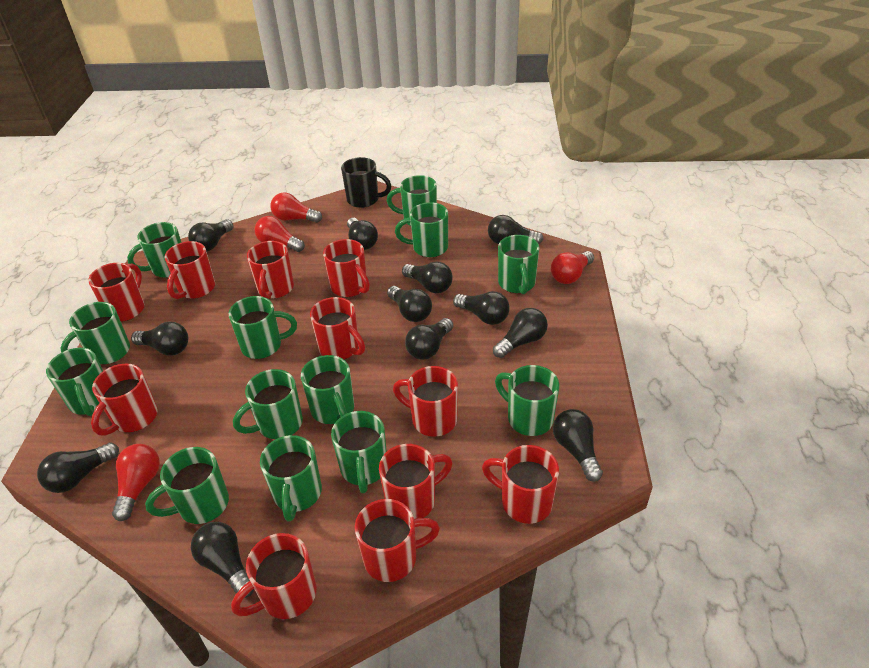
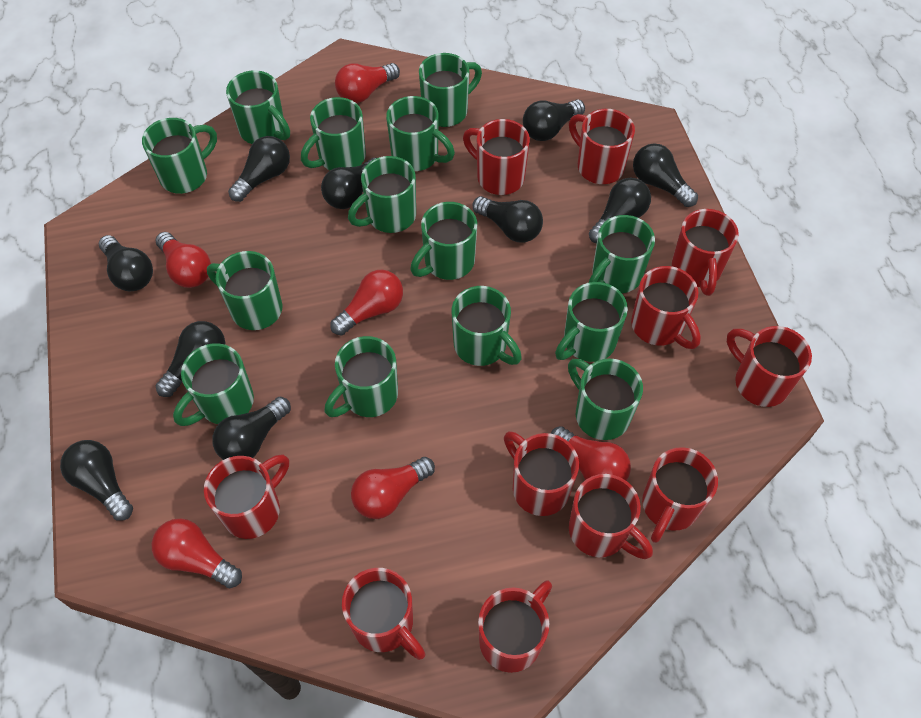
black light bulb: [37,443,119,493] [131,321,188,356] [188,219,233,252] [191,522,254,598] [347,218,378,250] [387,286,432,322] [402,262,453,293] [405,318,453,360] [453,291,510,325] [488,215,544,244] [493,308,548,358] [553,409,603,482] = 12 -> [60,440,133,521] [99,235,153,291] [156,321,225,397] [212,397,291,460] [228,136,290,202] [321,158,376,209] [473,196,543,242] [523,99,585,141] [589,178,651,243] [633,143,698,207] = 10
black mug: [341,157,391,208] = 1 -> none = 0
green mug: [46,348,103,416] [60,302,130,364] [127,222,182,278] [145,447,229,524] [229,296,297,359] [233,369,303,439] [260,435,322,522] [301,355,354,424] [331,411,387,493] [387,175,437,226] [395,202,448,257] [495,365,559,436] [498,235,539,294] = 13 -> [142,118,217,194] [173,343,254,426] [207,251,282,330] [226,70,290,144] [301,97,366,170] [324,336,398,417] [348,156,416,233] [386,96,455,171] [410,202,477,280] [419,53,482,127] [452,286,522,366] [555,282,628,362] [568,358,643,440] [588,215,655,293] = 14
red light bulb: [112,444,160,521] [255,216,305,252] [271,193,322,223] [551,251,594,284] = 4 -> [151,518,242,588] [155,232,211,288] [330,270,403,336] [335,63,400,103] [351,457,435,519] [550,426,631,481] = 6

